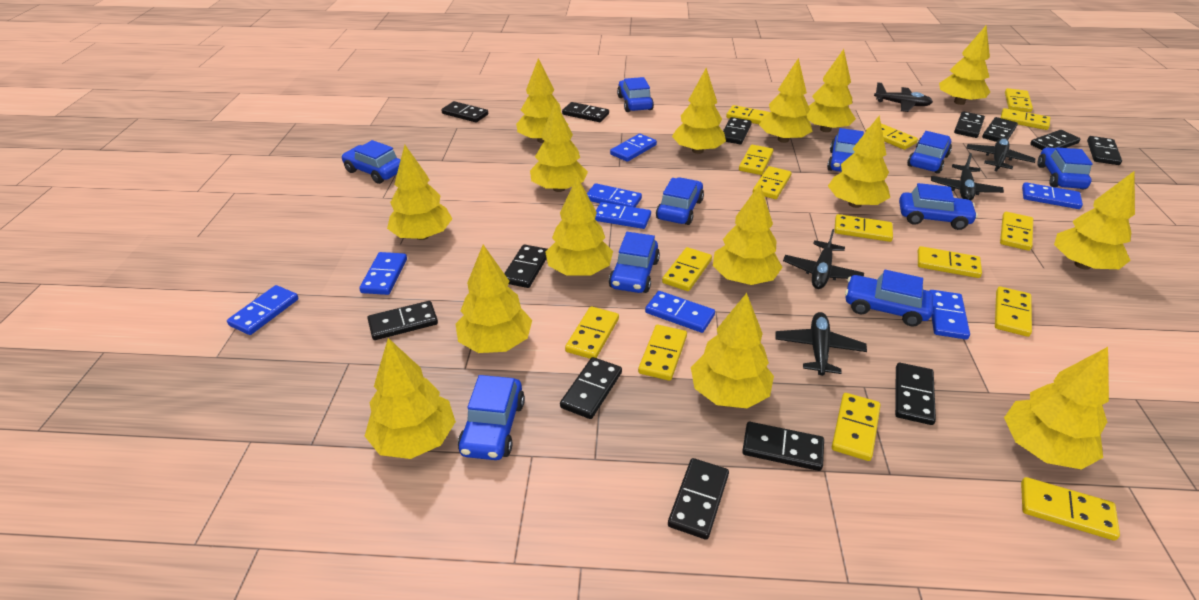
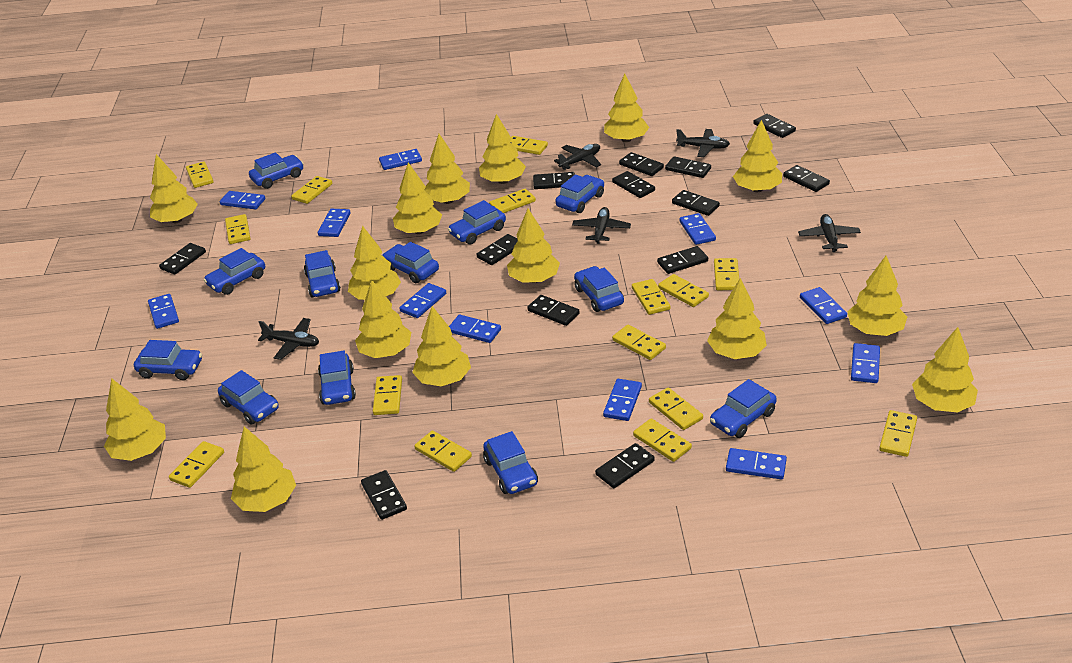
blue car: [341,140,401,184] [458,375,525,460] [609,232,660,293] [617,77,654,112] [656,177,704,225] [827,128,864,172] [845,270,933,327] [899,183,978,230] [907,131,952,174] [1037,147,1093,189] = 10 -> [134,340,202,380] [204,248,265,295] [218,370,279,424] [249,152,304,189] [304,250,341,297] [318,350,356,405] [382,242,439,283] [448,200,506,244] [483,431,538,494] [555,175,604,213] [574,266,624,312] [710,379,777,438] = 12
blue domino: [227,285,299,335] [359,252,407,295] [587,183,642,207] [595,202,651,229] [610,134,657,162] [645,291,715,333] [930,290,970,339] [1022,182,1083,209] = 8 -> [148,294,179,329] [220,191,265,210] [318,209,351,237] [379,149,422,170] [400,283,446,318] [449,315,501,343] [603,379,642,421] [679,213,716,245] [726,448,787,479] [800,287,847,324] [851,343,880,383] = 11

